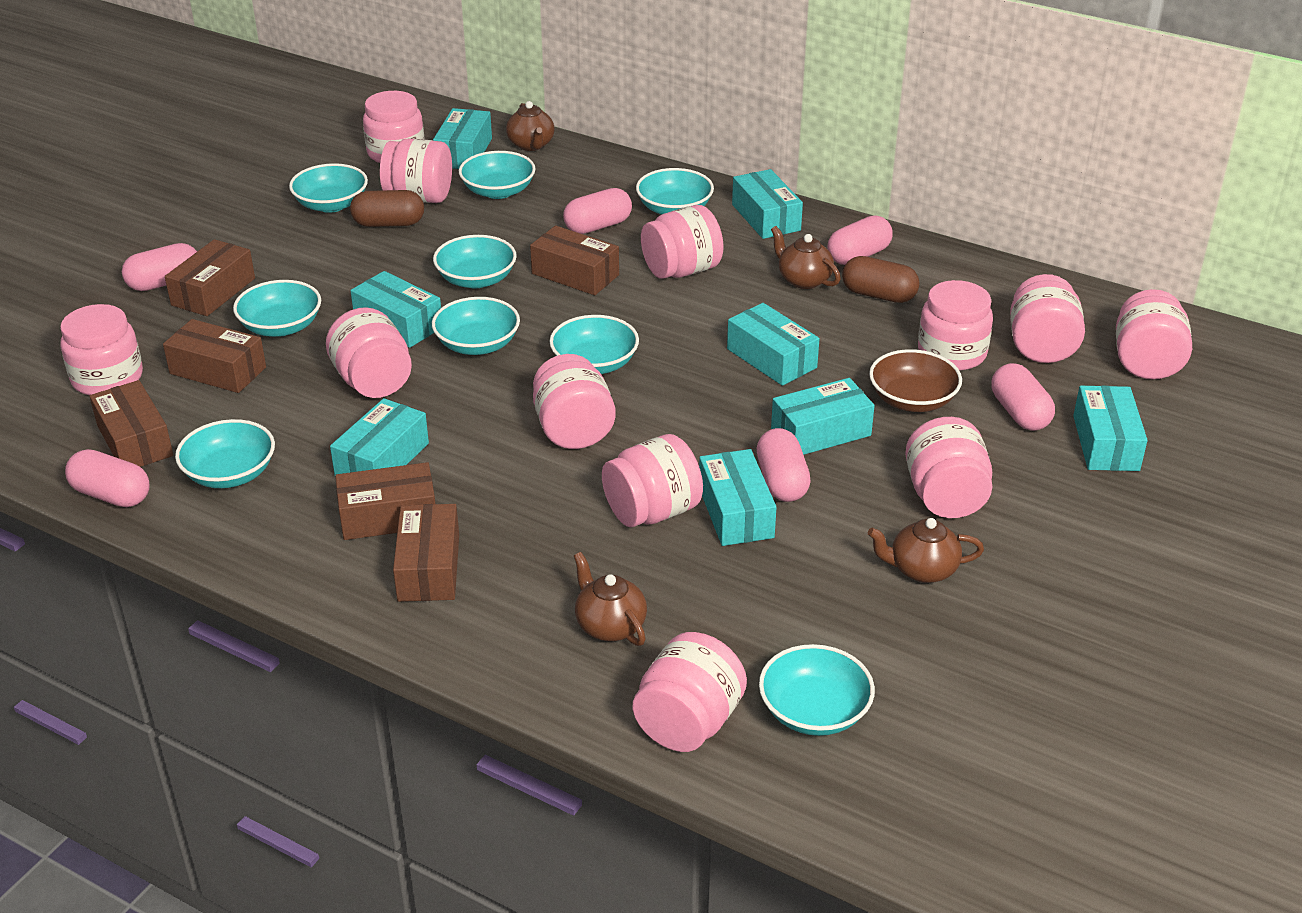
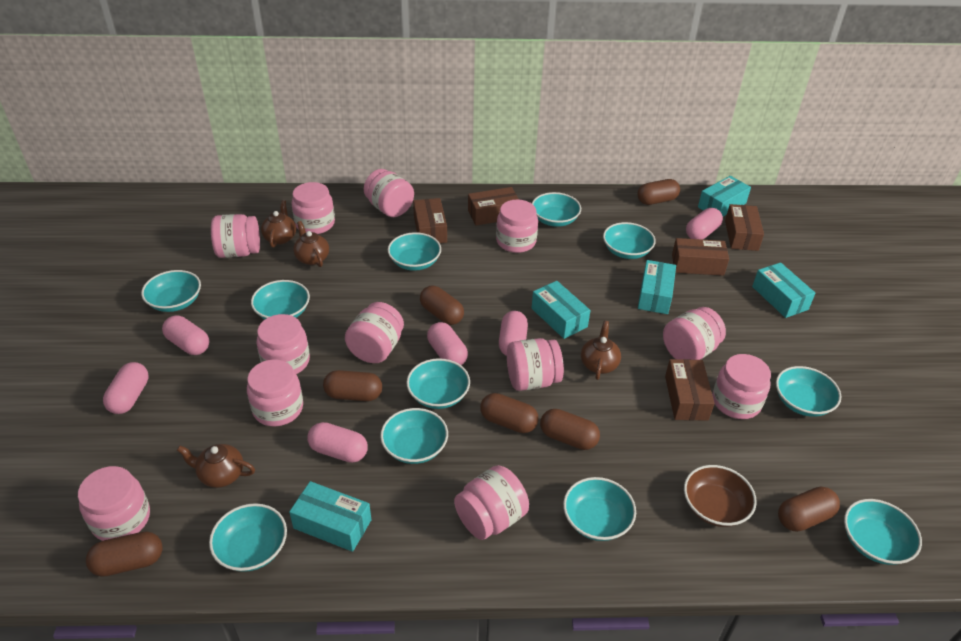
brown box: [89,380,173,467] [163,319,266,393] [165,239,255,316] [335,462,435,540] [393,504,459,602] [530,226,619,295] = 6 -> [413,198,447,243] [468,187,519,225] [665,359,714,421] [672,238,729,276] [725,204,764,251] = 5
brown capsule: [350,190,424,227] [842,256,920,303] = 2 -> [86,532,163,577] [323,370,382,401] [420,286,464,325] [480,393,539,433] [540,409,600,450] [638,179,680,205] [778,487,840,532] = 7
turquoise bowl: [175,419,275,488] [233,280,321,337] [289,163,368,213] [432,297,520,355] [433,235,517,288] [459,151,535,199] [549,315,639,374] [636,168,714,215] [759,644,875,736] = 9 -> [141,270,201,312] [209,503,287,572] [251,280,310,319] [380,408,448,464] [388,232,441,271] [406,358,470,409] [532,192,581,227] [563,477,636,541] [603,222,656,259] [776,366,841,417] [844,499,922,565] = 11
turquoise box: [330,398,429,475] [351,271,441,348] [433,108,492,169] [699,449,777,546] [727,303,820,386] [732,169,803,239] [771,378,875,455] [1073,386,1148,471] = 8 -> [289,481,371,552] [532,281,590,339] [638,260,676,314] [698,176,751,217] [752,262,815,318] = 5

